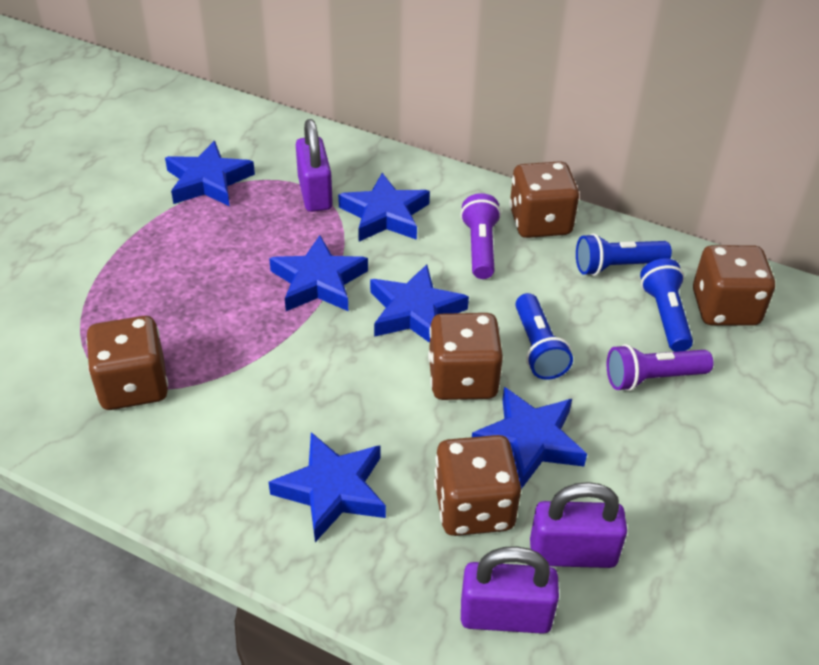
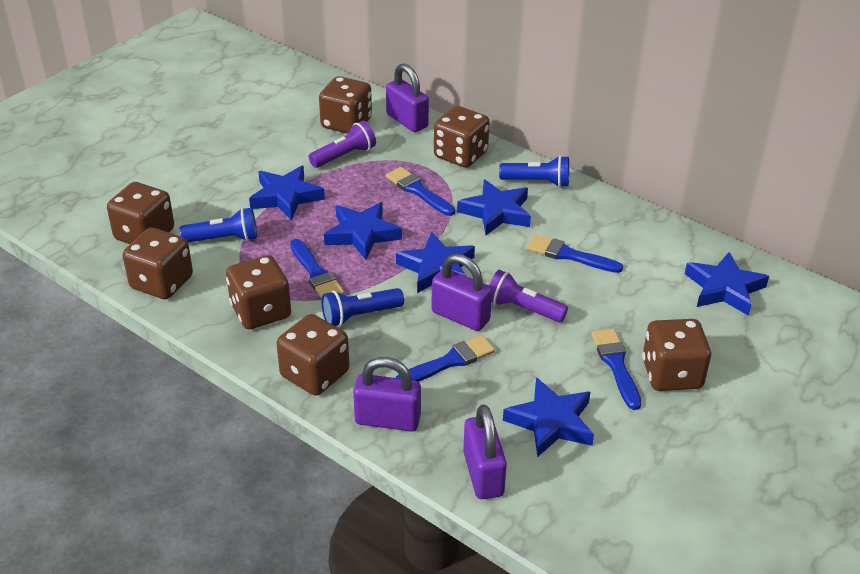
blue brush: none = 0 -> [290,239,344,299] [386,167,455,216] [396,335,495,382] [527,235,623,273] [591,329,641,410] = 5
brown dice: [86,316,168,410] [428,313,503,400] [434,435,521,536] [509,161,579,238] [693,245,775,326] = 5 -> [107,182,174,244] [123,228,193,299] [226,255,291,329] [276,314,350,396] [319,76,372,134] [434,106,490,168] [642,319,711,391] = 7
purple padlock: [296,119,333,212] [461,546,559,634] [530,482,627,568] = 3 -> [353,357,421,432] [386,63,429,132] [431,254,492,331] [463,404,507,499] = 4

